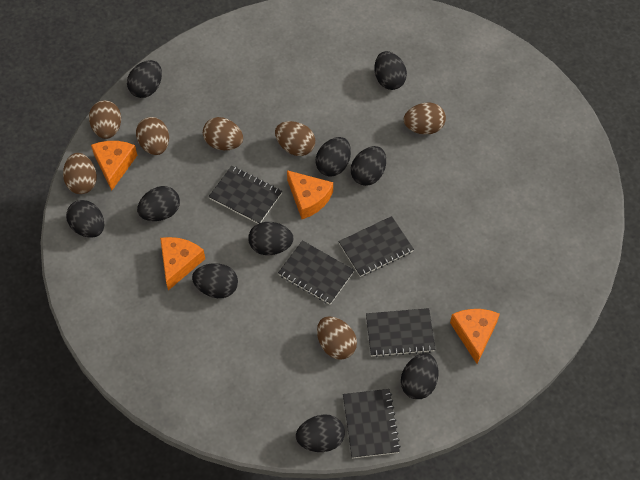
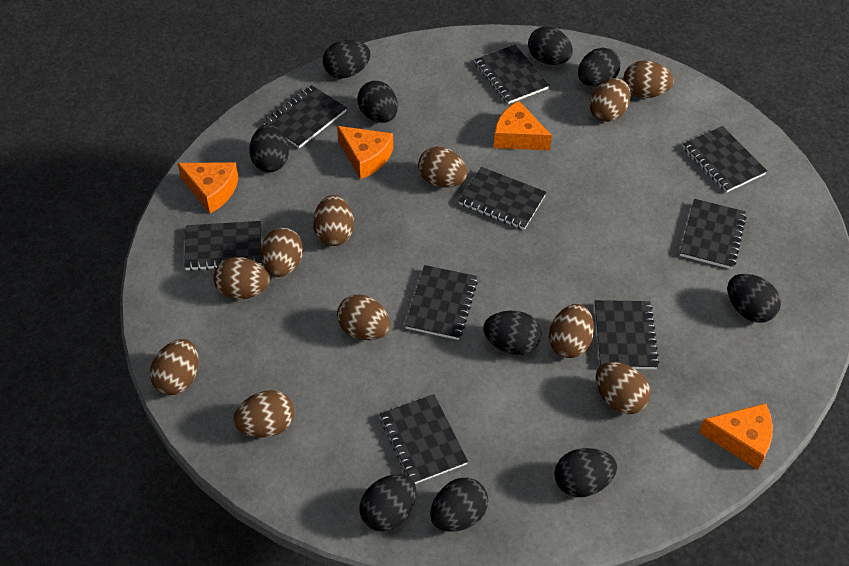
black notebook: [208,166,282,224] [278,240,354,305] [339,216,414,277] [343,389,401,458] [366,308,435,357] = 5 -> [184,221,261,271] [264,85,347,148] [380,394,468,484] [405,265,478,340] [459,167,546,230] [475,45,550,104] [595,300,659,369] [680,199,747,269] [683,126,767,193] = 9
brown egg: [63,153,97,194] [89,100,121,139] [136,117,169,155] [203,117,243,150] [275,121,315,156] [317,316,357,360] [404,102,446,135] = 7 -> [150,339,199,395] [213,257,270,299] [233,390,294,438] [261,228,303,277] [313,195,354,246] [337,294,390,340] [418,147,467,188] [549,304,594,358] [589,78,631,122] [596,362,650,414] [623,61,674,98] = 11

